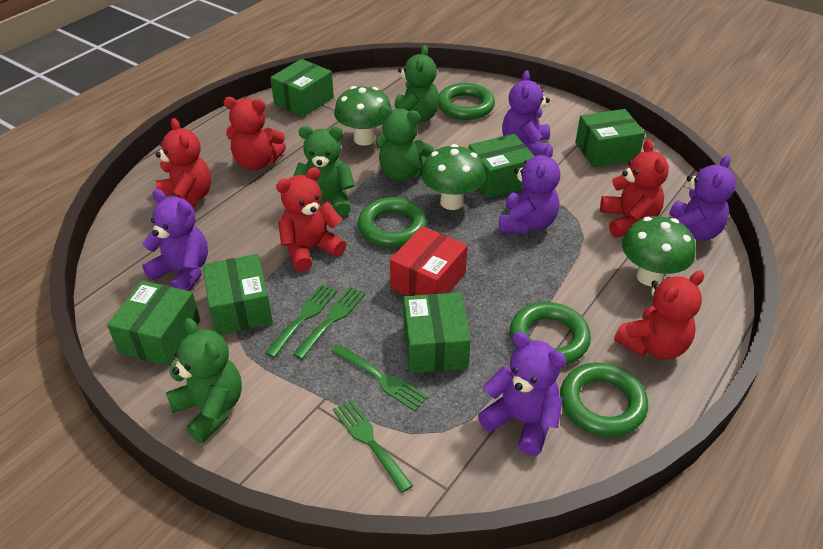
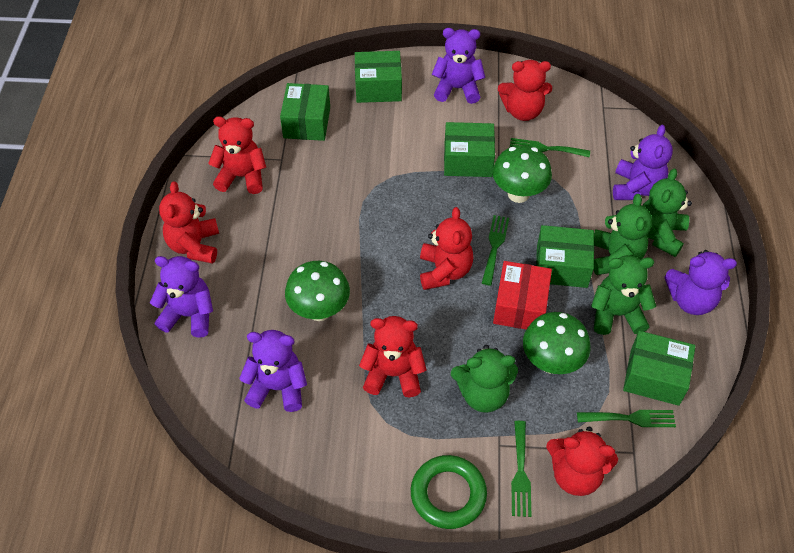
green box: [107,280,200,366] [203,254,273,335] [270,59,334,117] [403,292,471,373] [469,134,535,198] [575,109,645,168] = 6 -> [280,83,330,141] [355,51,402,103] [444,122,495,177] [536,225,594,288] [623,331,695,406] = 5
green ring: [358,197,427,247] [439,83,495,120] [510,302,591,365] [560,363,648,437] = 4 -> [411,455,487,529] = 1
red teddy bear: [156,118,211,207] [223,97,286,170] [276,167,346,272] [600,139,669,238] [614,271,704,360] = 5 -> [159,181,219,264] [208,116,266,194] [359,316,426,397] [420,207,473,290] [498,60,552,121] [546,427,618,496] = 6

